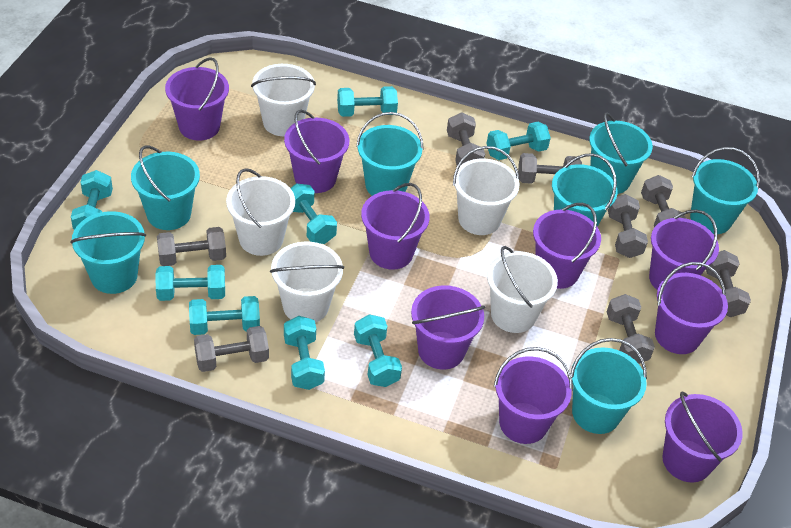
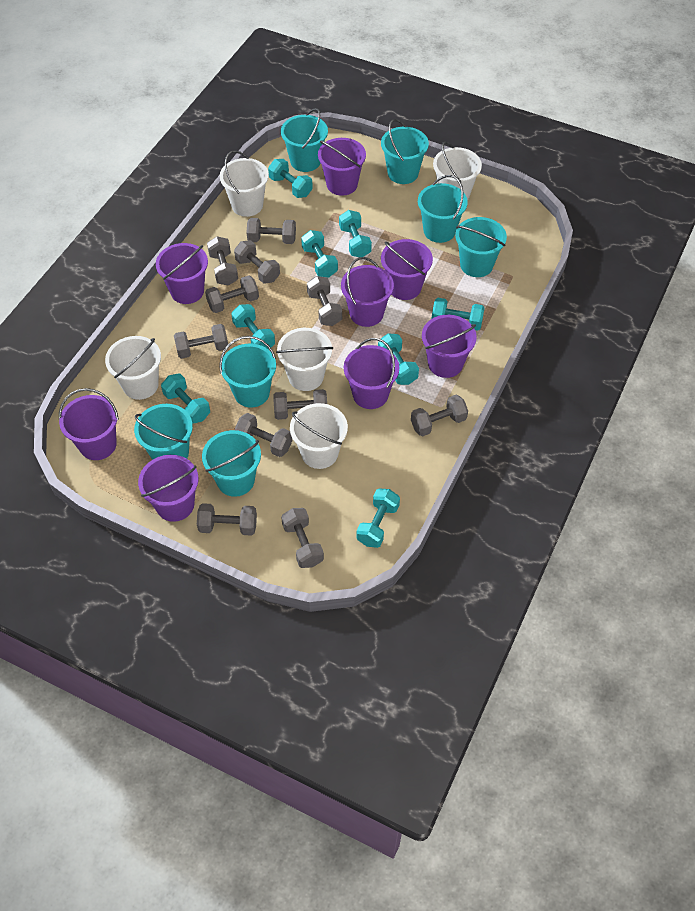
grey dumbbell: [157,227,226,266] [194,326,269,372] [447,112,485,165] [518,153,582,184] [607,294,655,364] [608,194,648,258] [641,175,686,227] [706,250,751,317] = 8 -> [174,324,228,359] [197,503,257,536] [205,275,259,313] [207,236,238,286] [234,240,280,284] [235,413,292,457] [246,218,296,244] [273,389,327,420] [281,508,324,568] [307,276,342,326] [411,395,468,437] = 11
purple bucket: [165,57,229,141] [284,110,349,193] [361,183,430,270] [411,285,485,370] [494,347,573,444] [533,203,601,289] [649,210,719,290] [655,262,728,354] [662,391,743,482] = 9 -> [59,388,119,460] [138,455,199,522] [156,243,208,304] [318,138,366,196] [341,257,394,327] [344,338,399,409] [381,239,433,300] [422,315,477,378] = 8

